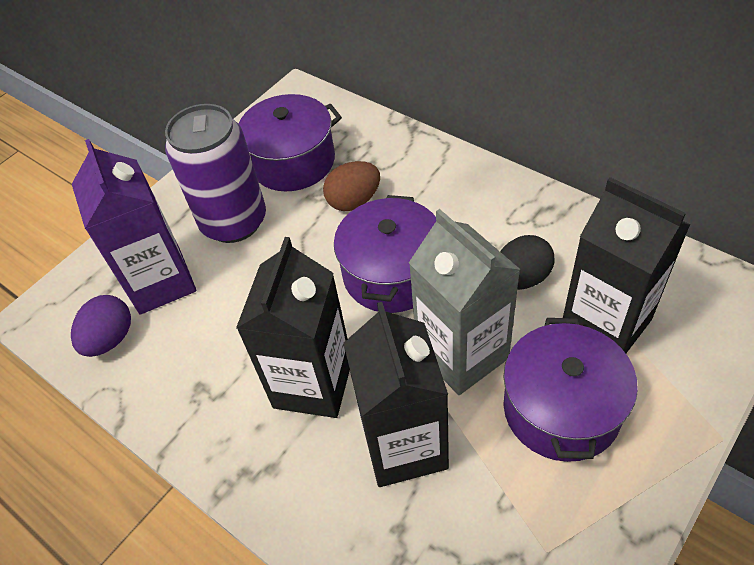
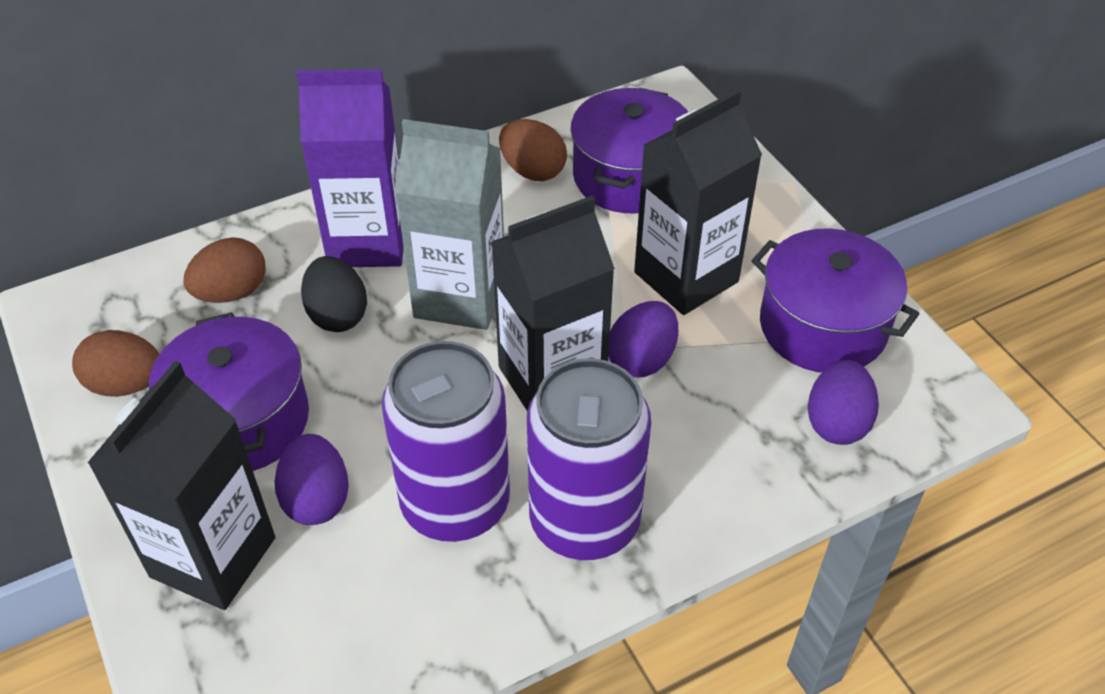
brown egg: [323,161,380,211] = 1 -> [72,330,159,397] [183,237,266,303] [499,119,567,181] = 3
purple can: [165,104,266,243] = 1 -> [382,341,510,542] [527,358,651,560] = 2
purple egg: [71,295,131,357] = 1 -> [275,434,349,525] [609,301,678,377] [808,360,879,445] = 3

